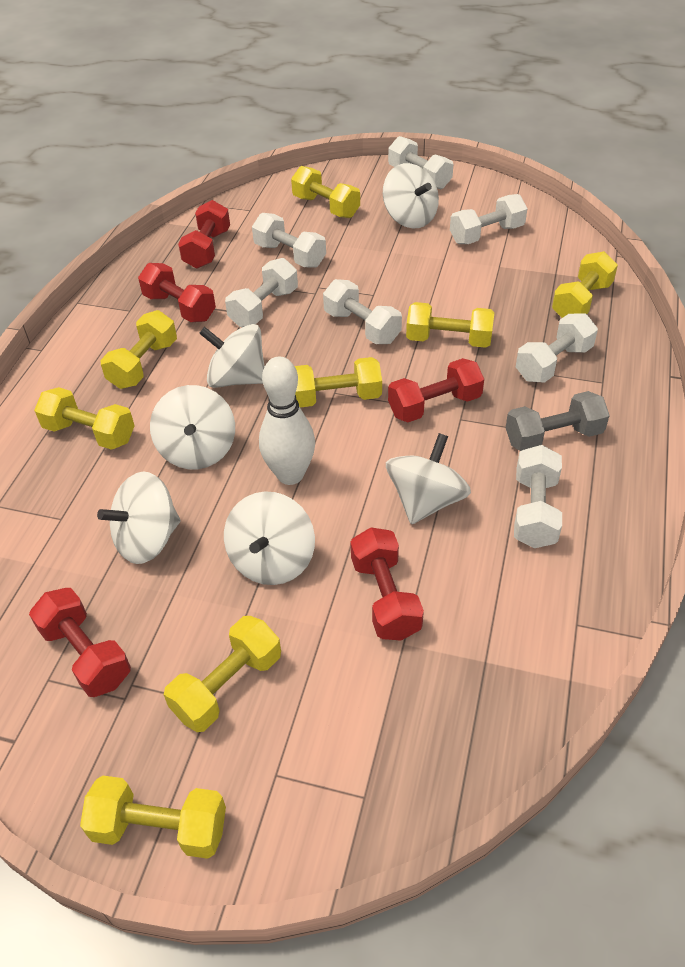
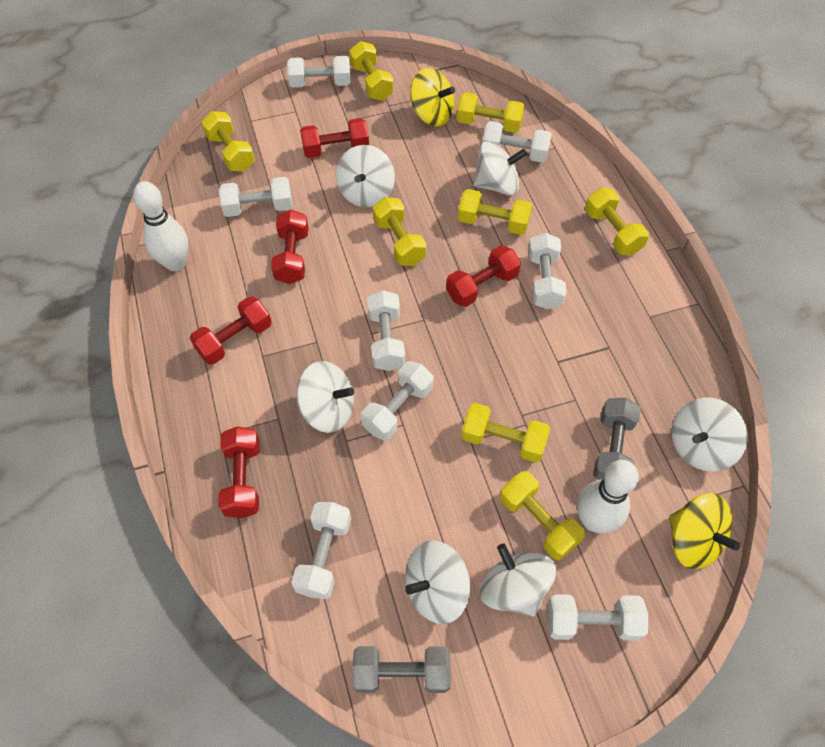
grey dumbbell: [506,391,610,451] = 1 -> [352,646,451,693] [593,397,641,480] = 2
white bowling pin: [259,356,315,485] = 1 -> [133,181,188,271] [577,460,639,533] = 2
white dumbbell: [225,258,298,327] [252,213,326,268] [323,279,402,344] [388,136,453,189] [450,194,528,244] [514,445,562,548] [516,313,598,383] = 7 -> [219,177,292,217] [287,56,351,88] [291,502,351,599] [361,361,434,441] [367,290,405,371] [482,121,552,163] [528,233,567,309] [547,594,648,641] = 8
yellow spinning top: none = 0 -> [410,68,455,127] [669,493,740,569] = 2

